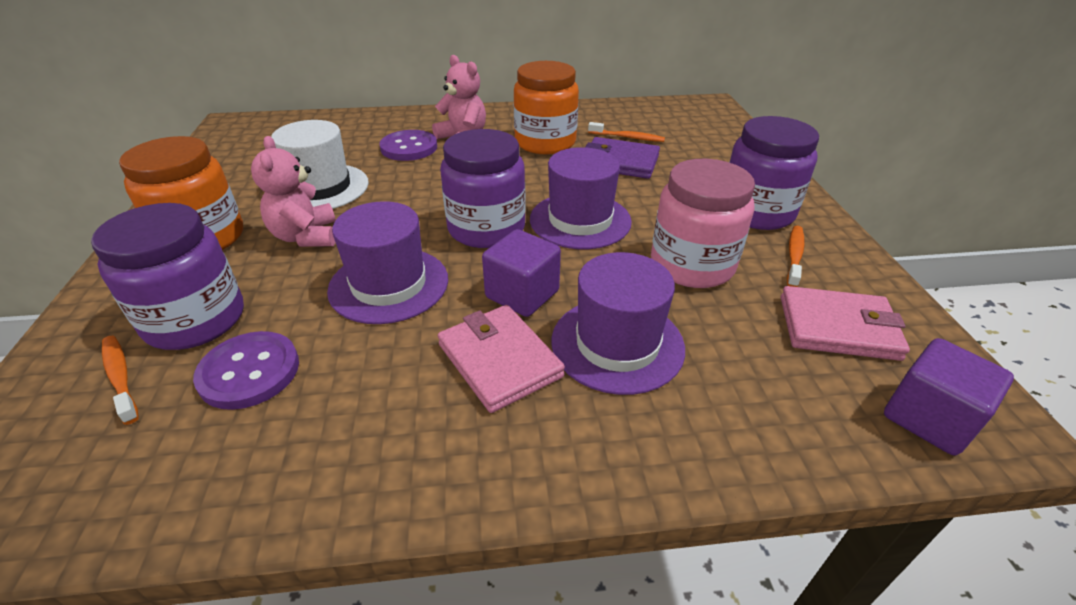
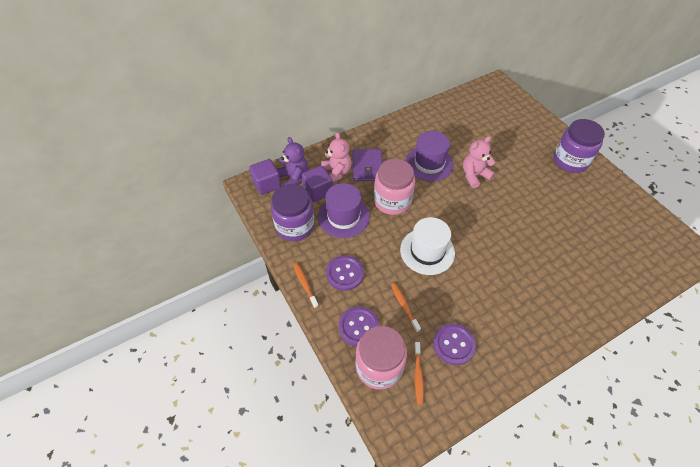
orange jar: [119,136,243,250] [514,61,579,154] = 2 -> none = 0
pink jar: [651,159,755,288] = 1 -> [355,326,407,390] [374,159,415,215] = 2
pink wallet: [438,305,565,413] [781,286,910,361] = 2 -> none = 0
purple button: [193,331,299,410] [380,130,437,161] = 2 -> [326,255,364,291] [339,307,379,347] [433,324,476,365] = 3
purple hat: [327,201,448,324] [530,147,632,249] [551,252,685,395] = 3 -> [318,183,370,238] [406,131,454,182] = 2
purple jar: [91,203,244,350] [440,129,526,248] [729,116,819,230] = 3 -> [271,184,315,241] [553,119,605,173] = 2
purple teddy bear: none = 0 -> [277,137,308,185] = 1

